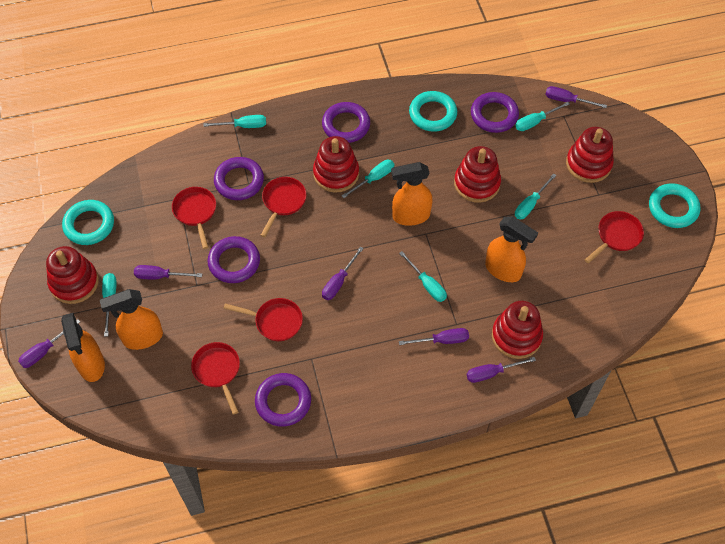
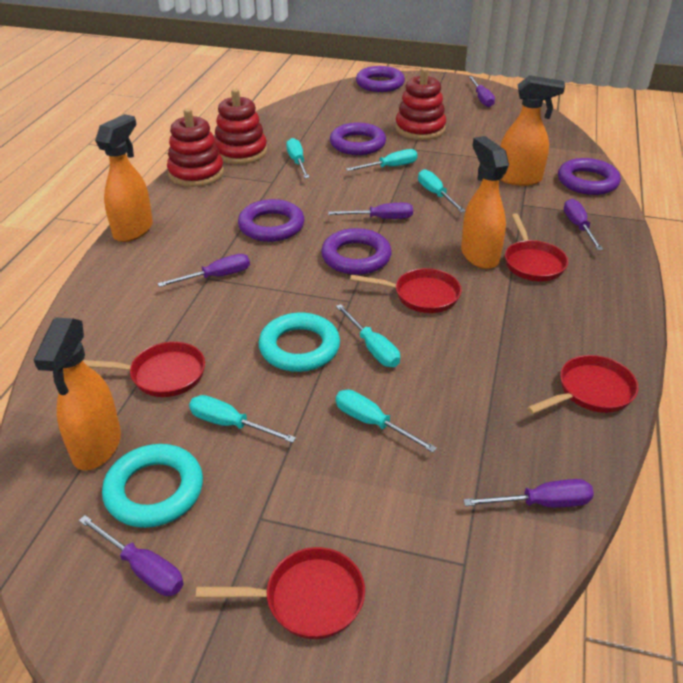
red stacking toy: [46,246,99,304] [313,136,359,193] [454,146,501,203] [492,301,543,359] [566,127,614,183] = 5 -> [167,108,224,187] [214,89,267,164] [395,68,446,140] = 3
turquoise ring: [62,200,114,245] [409,91,457,132] [649,183,700,228] = 3 -> [102,444,203,528] [259,312,340,372] = 2

